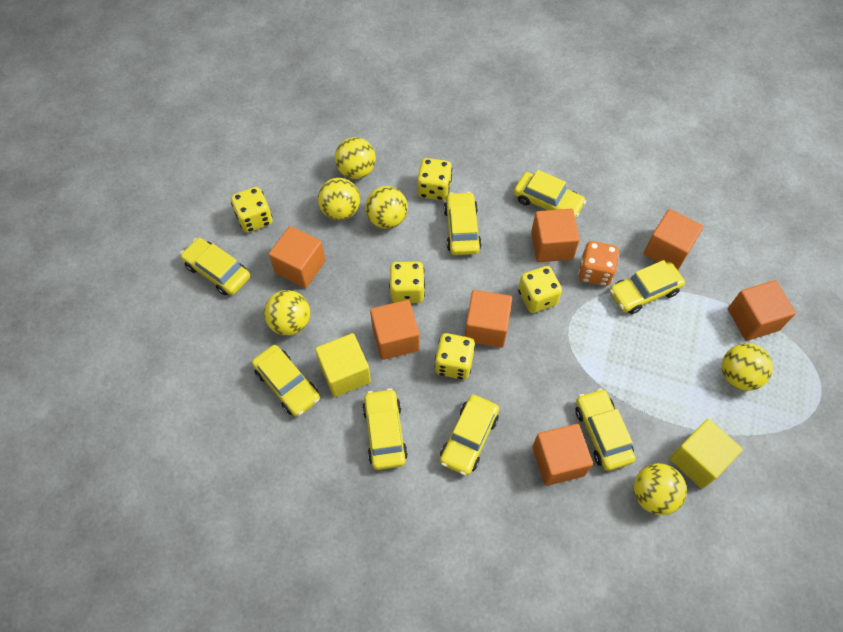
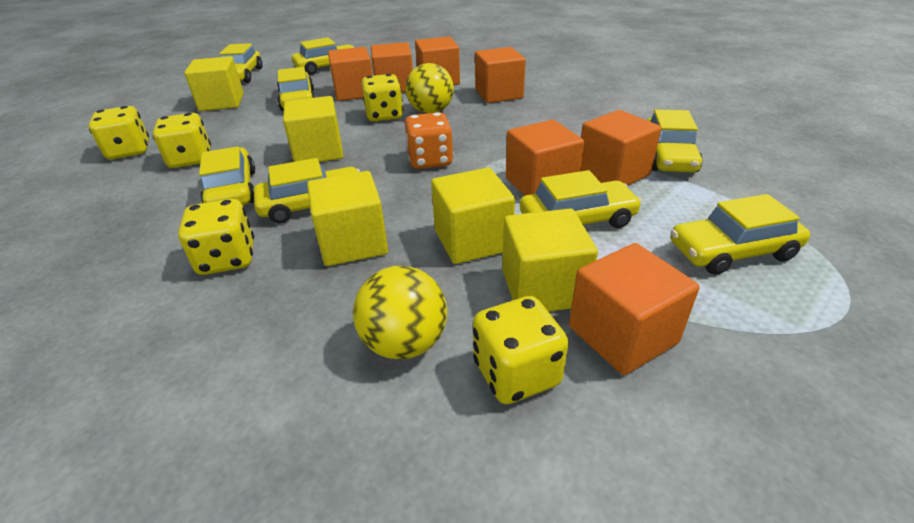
yellow ball: [264,290,310,336] [318,178,360,220] [335,137,376,179] [365,186,408,229] [634,463,687,515] [722,343,773,391] = 6 -> [353,266,447,360] [405,63,454,114] = 2
yellow cube: [315,333,371,397] [669,419,743,489] = 2 -> [184,56,244,111] [283,96,343,162] [307,171,388,266] [431,168,515,264] [502,209,598,312] = 5

